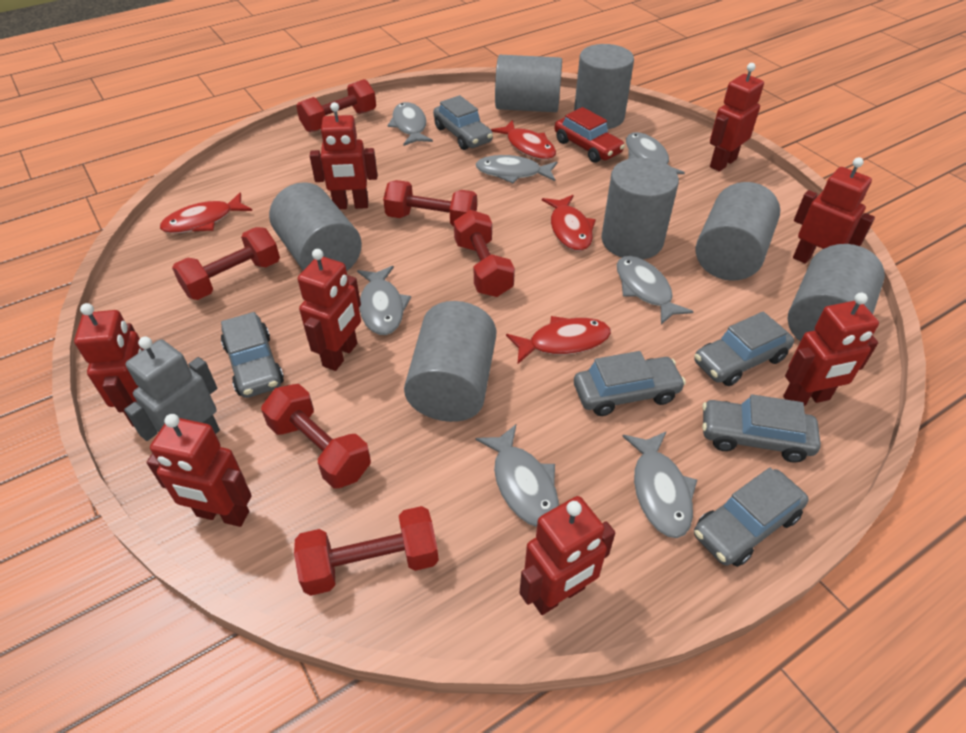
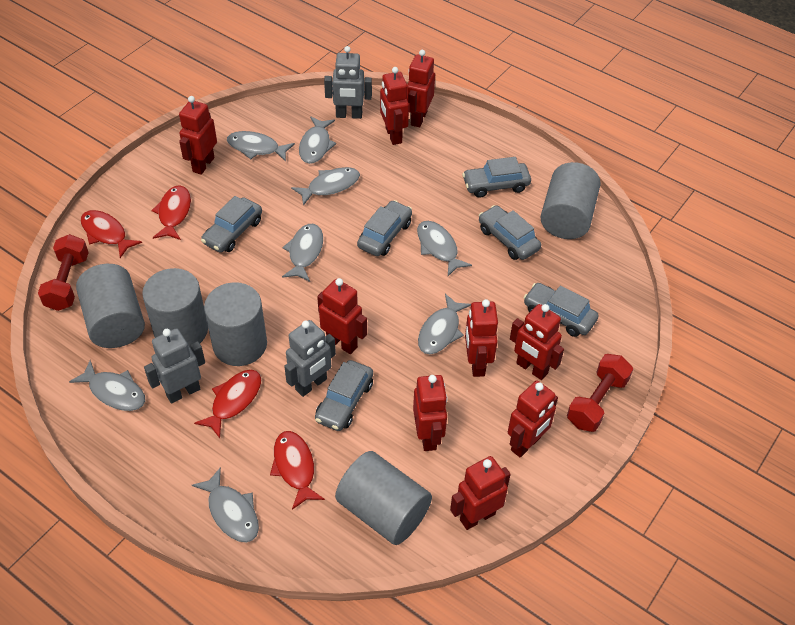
grey cylinder: [269,182,362,271] [404,301,496,422] [495,55,562,112] [574,44,634,129] [601,158,679,259] [696,182,780,281] [788,244,885,341] = 7 -> [76,264,145,348] [142,268,208,348] [204,282,267,366] [335,451,432,545] [541,162,601,239] = 5
grey fish: [357,266,411,335] [387,102,433,146] [476,155,557,183] [476,424,559,527] [617,256,694,325] [622,431,697,538] [626,132,685,174] = 7 -> [69,361,145,411] [192,467,259,542] [227,131,295,162] [282,224,323,282] [291,167,360,206] [299,117,336,164] [417,221,472,276] [418,294,471,354] = 8
grey robot: [124,336,220,441] = 1 -> [144,328,205,404] [284,320,336,397] [324,46,372,119] = 3
red car: [554,107,625,163] = 1 -> none = 0
red dumbbell: [172,227,280,300] [261,384,371,489] [294,506,439,596] [296,79,376,132] [383,180,477,227] [454,210,515,297] = 6 -> [38,234,89,311] [567,354,633,432] = 2
red robot: [74,303,144,427] [147,414,252,527] [298,249,361,371] [310,102,377,209] [519,496,615,615] [710,63,764,172] [783,293,879,406] [793,157,875,264] = 8 -> [179,96,217,175] [317,278,367,354] [380,67,409,145] [407,50,435,127] [413,375,448,451] [450,456,511,530] [465,299,498,377] [508,381,558,458] [510,304,564,380] = 9

